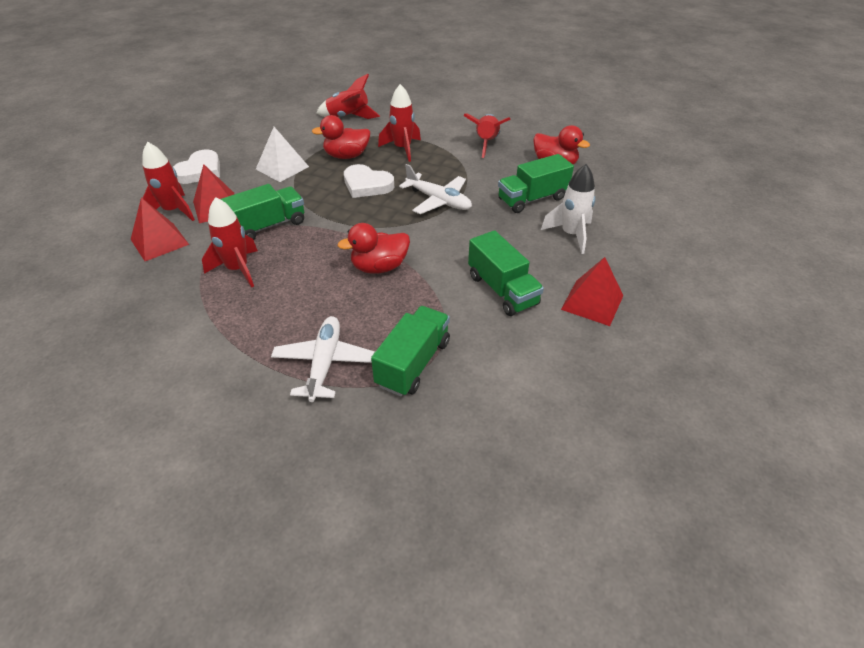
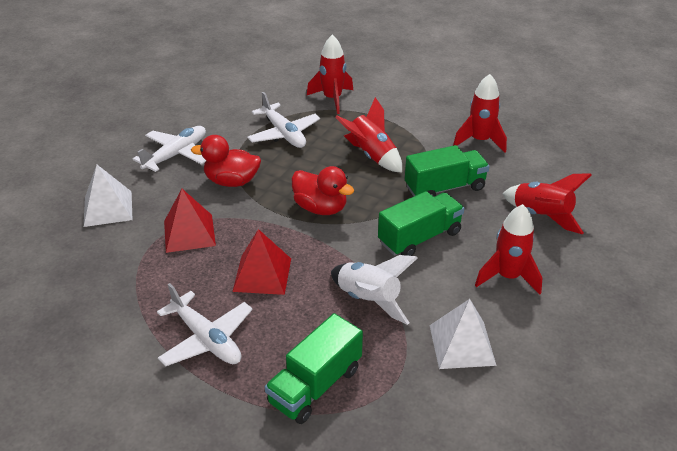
green truck: [220,184,304,240] [371,306,450,397] [468,230,544,316] [498,154,574,213] = 4 -> [265,313,363,424] [378,191,465,256] [405,145,490,197] = 3
red duck: [312,115,370,159] [338,223,410,274] [533,125,590,165] = 3 -> [191,135,261,187] [292,166,355,215] = 2
red pyramid: [130,198,189,261] [193,164,234,223] [561,257,623,326] = 3 -> [164,189,216,253] [232,229,291,295] = 2
white heart: [173,149,220,184] [344,164,394,198] = 2 -> none = 0
white plane: [271,316,375,402] [399,164,472,214] = 2 -> [133,126,206,172] [157,283,253,366] [247,92,320,148] = 3
white pyramid: [256,127,309,182] = 1 -> [84,165,132,227] [430,299,497,369] = 2

